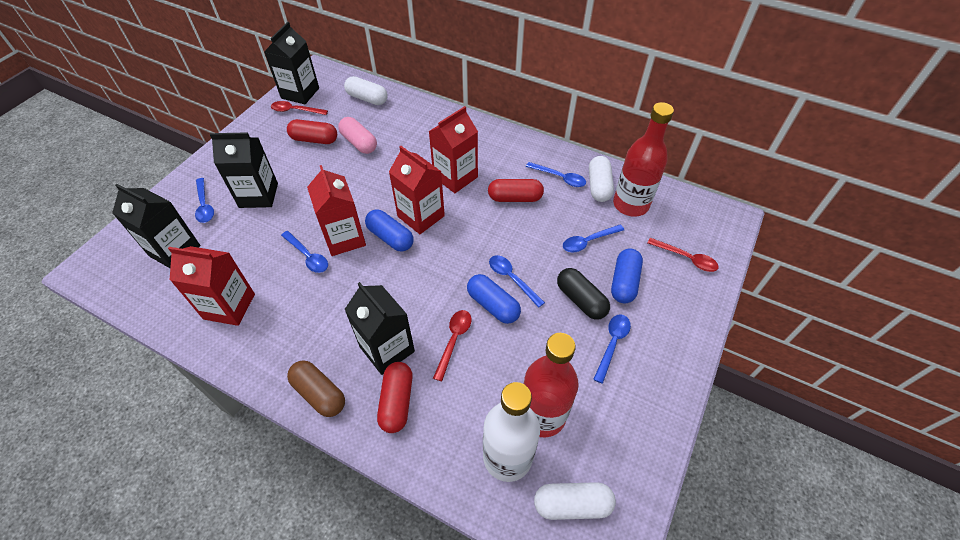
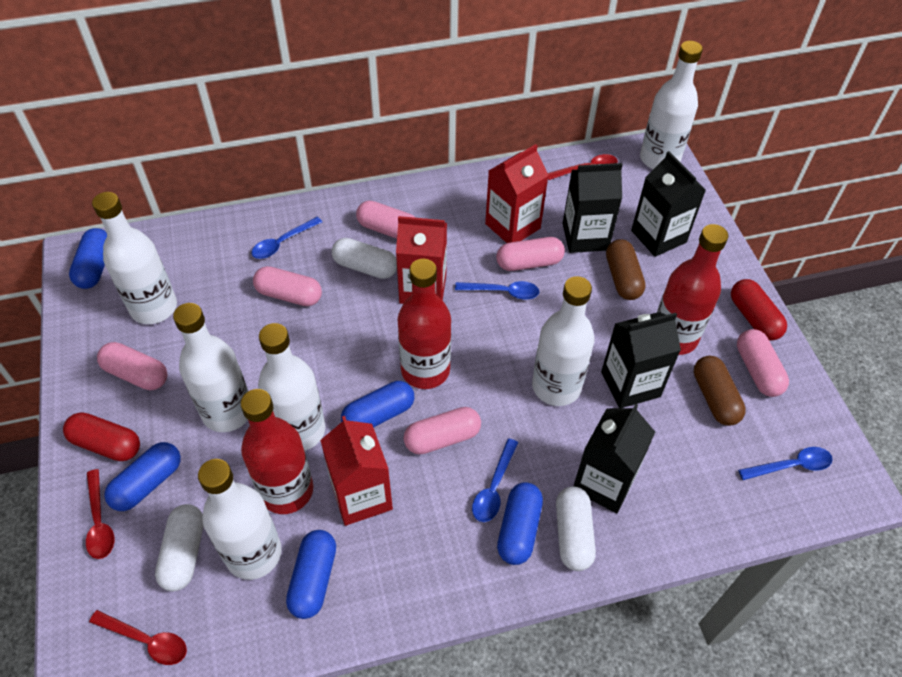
black capsule: [557,268,610,319] = 1 -> none = 0
blue capsule: [365,209,413,251] [467,274,521,324] [611,248,643,303] = 3 -> [69,228,107,289] [104,442,181,511] [286,530,336,619] [341,381,414,428] [497,482,543,565] = 5
blue spoon: [195,178,214,223] [281,231,328,273] [489,255,545,308] [526,162,586,187] [563,224,624,252] [593,314,631,384] = 6 -> [251,217,322,259] [455,281,539,300] [472,438,518,522] [738,447,833,480] = 4
brown capsule: [287,360,345,417] = 1 -> [606,239,646,300] [694,355,746,426] = 2
pink capsule: [338,117,377,154] = 1 -> [97,342,167,390] [253,266,322,306] [356,201,416,239] [404,407,481,455] [496,237,565,271] [737,329,789,397] = 6
red bottle: [524,333,579,437] [613,102,674,217] = 2 -> [241,389,313,514] [398,259,451,389] [657,224,728,355] = 3
red capsule: [287,119,337,144] [377,362,413,433] [488,179,544,202] = 3 -> [63,412,140,461] [731,279,787,341] = 2
red carton: [168,246,255,326] [307,165,366,256] [389,146,445,234] [428,106,478,193] = 4 -> [320,416,393,526] [396,216,447,304] [485,144,549,243] = 3
white bottle: [483,382,540,482] = 1 -> [92,192,177,324] [173,303,248,432] [198,459,282,580] [258,323,326,451] [532,276,595,406] [640,41,703,169] = 6

